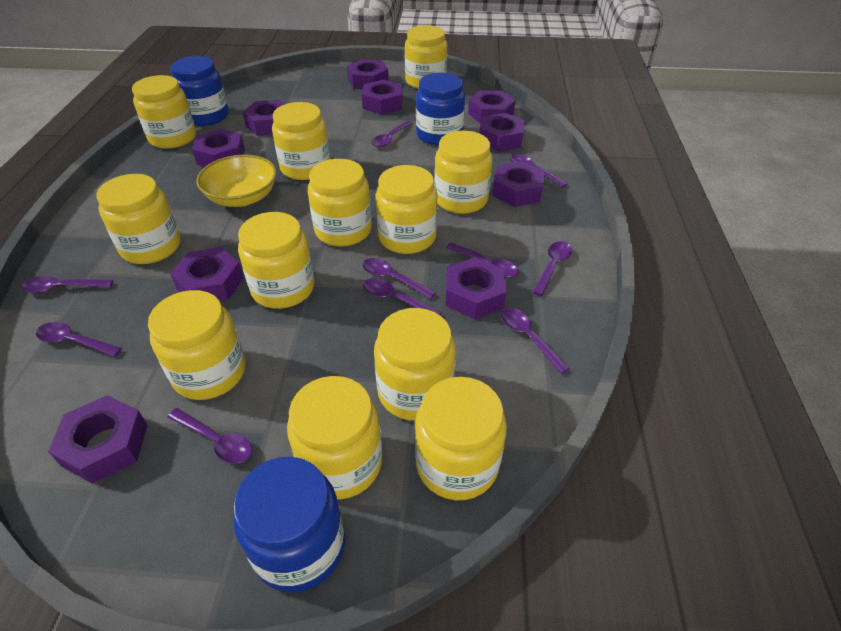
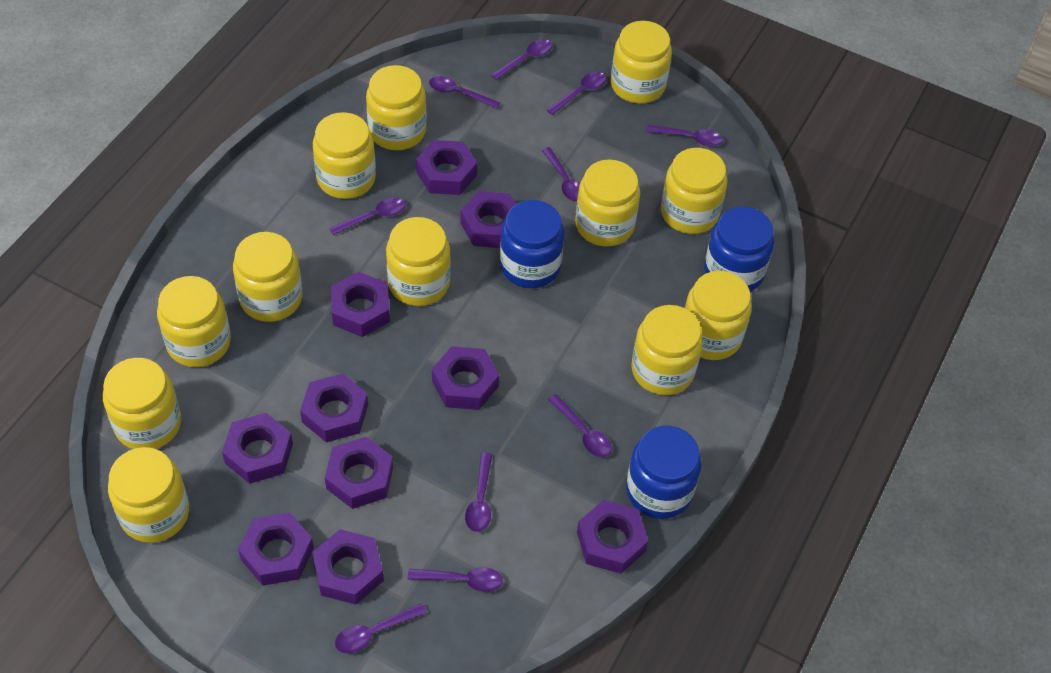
yellow bowl: [196,155,277,207] = 1 -> none = 0

